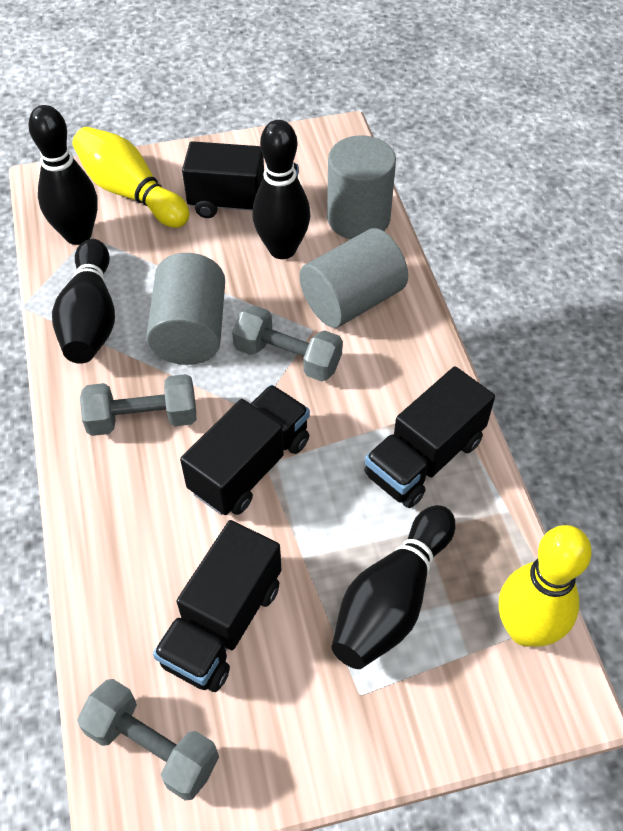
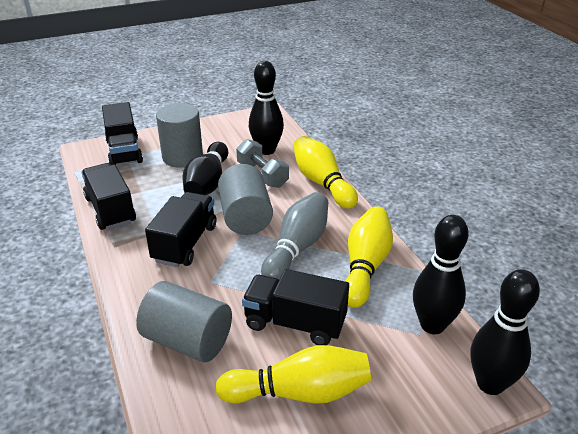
grey bowling pin: none = 0 -> [261,192,328,280] = 1
grey dumbbell: [77,679,219,800] [80,374,196,436] [232,305,343,382] = 3 -> [236,139,289,188] = 1
yellow bowling pin: [72,127,190,228] [499,525,592,647] = 2 -> [215,345,371,404] [293,136,358,209] [345,207,393,308] = 3

